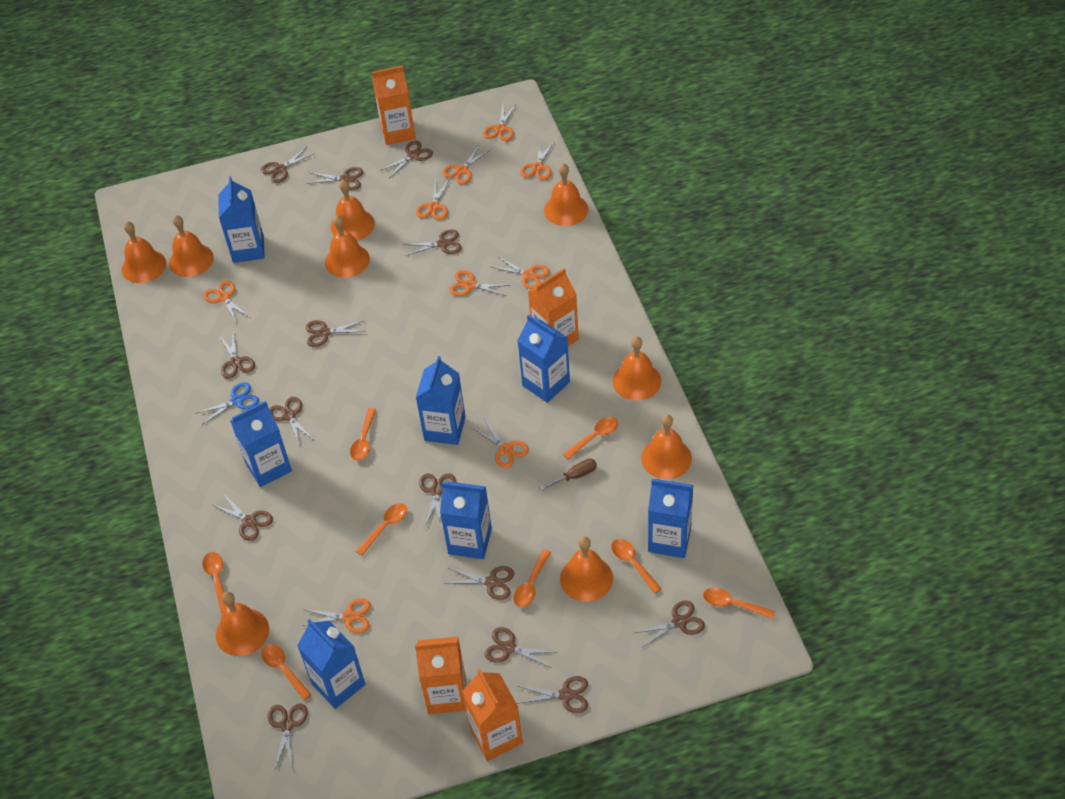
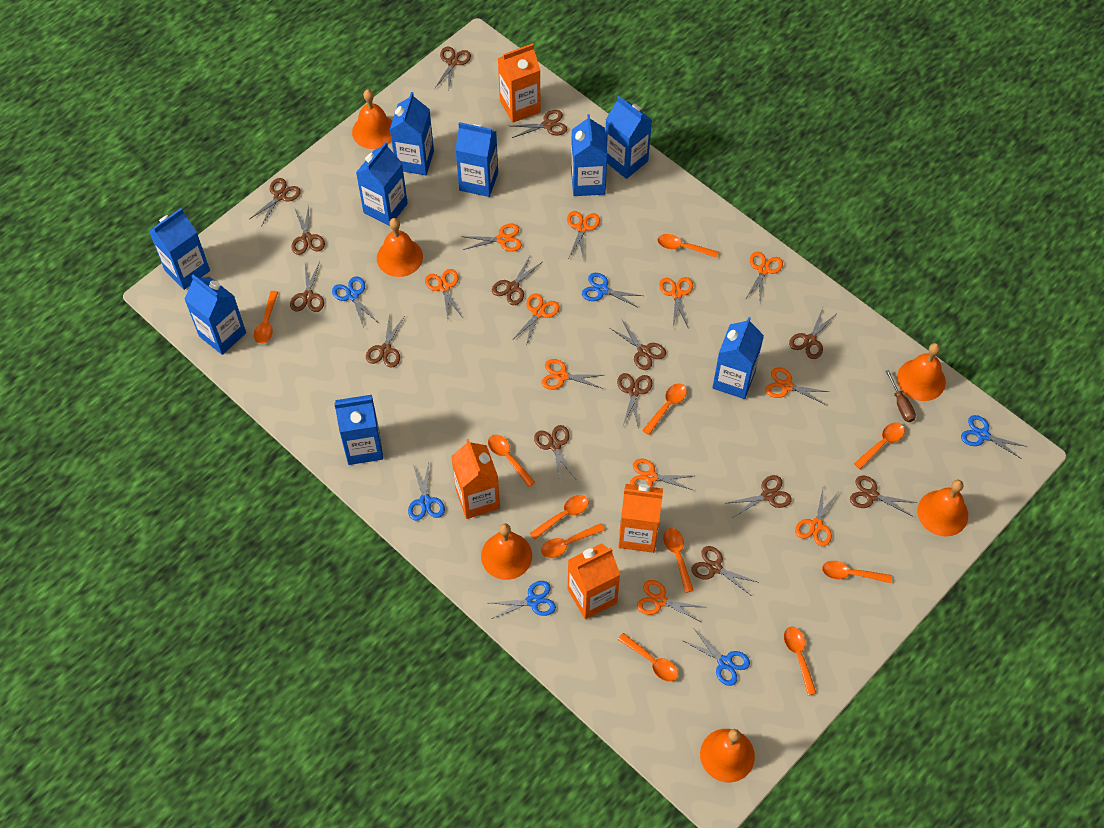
blue carton: [218,176,265,263] [230,401,292,487] [297,619,365,709] [416,356,466,445] [440,482,492,559] [518,315,570,403] [648,479,693,558] = 7 -> [149,208,210,290] [184,275,246,355] [334,395,383,465] [356,142,408,226] [390,92,434,175] [455,122,498,197] [571,114,608,196] [605,96,652,179] [712,317,764,399] = 9
blue scissors: [195,382,259,425] = 1 -> [332,276,377,328] [408,462,445,521] [490,581,556,619] [582,273,643,308] [684,629,750,686] [961,415,1027,459] = 6
orange bell: [122,221,166,283] [169,215,214,277] [216,591,269,656] [325,215,370,278] [331,180,375,241] [544,163,588,226] [560,536,613,602] [613,336,661,401] [641,414,692,479] = 9 -> [352,89,392,149] [377,218,423,277] [481,523,532,580] [700,729,755,782] [897,343,946,401] [917,480,968,536] = 6
orange scissors: [203,280,249,324] [302,599,371,633] [416,179,449,220] [442,146,490,184] [450,270,510,296] [472,420,529,468] [483,104,516,141] [491,256,550,289] [520,141,554,180] = 9 -> [425,269,463,319] [461,223,522,252] [512,293,560,346] [542,359,604,390] [567,211,600,261] [630,459,692,490] [637,580,704,622] [659,277,693,327] [746,252,783,302] [765,367,829,405] [795,489,838,546] = 11
orange spoon: [202,552,227,613] [261,644,312,700] [350,408,376,461] [356,503,407,556] [513,549,551,607] [563,417,618,459] [611,539,661,594] [703,588,775,619] = 8 -> [254,291,278,344] [488,435,535,487] [530,495,589,539] [541,523,605,558] [617,633,678,682] [642,384,687,435] [657,234,719,258] [663,528,694,593] [784,627,816,695] [822,561,892,583] [854,422,905,469] = 11

